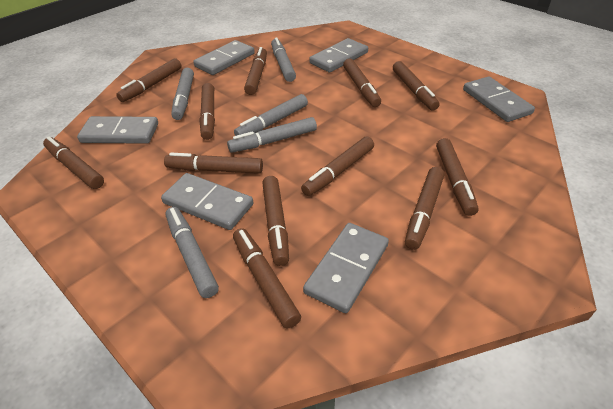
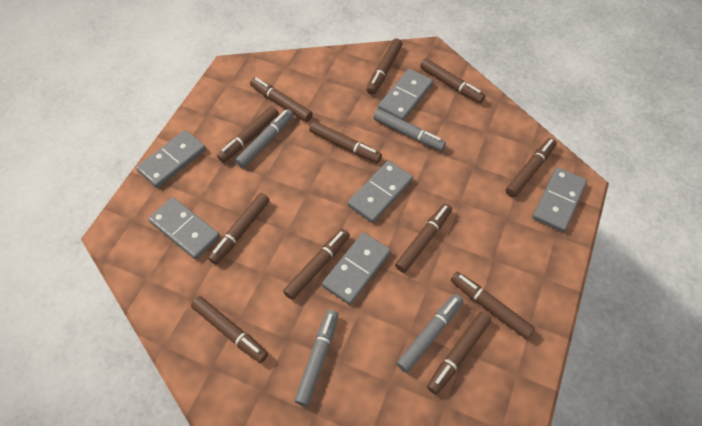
grey marker: [165,207,219,298] [171,68,194,120] [227,117,317,153] [234,94,308,136] [271,37,296,82] = 5 -> [235,109,294,168] [294,310,339,406] [373,109,446,151] [397,294,463,373] = 4

